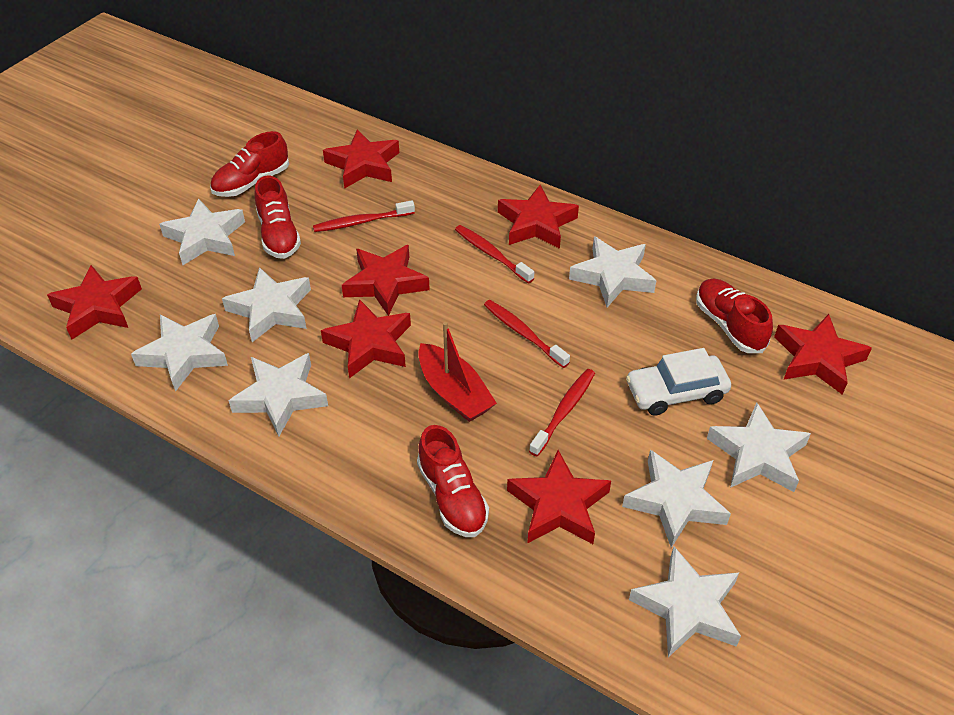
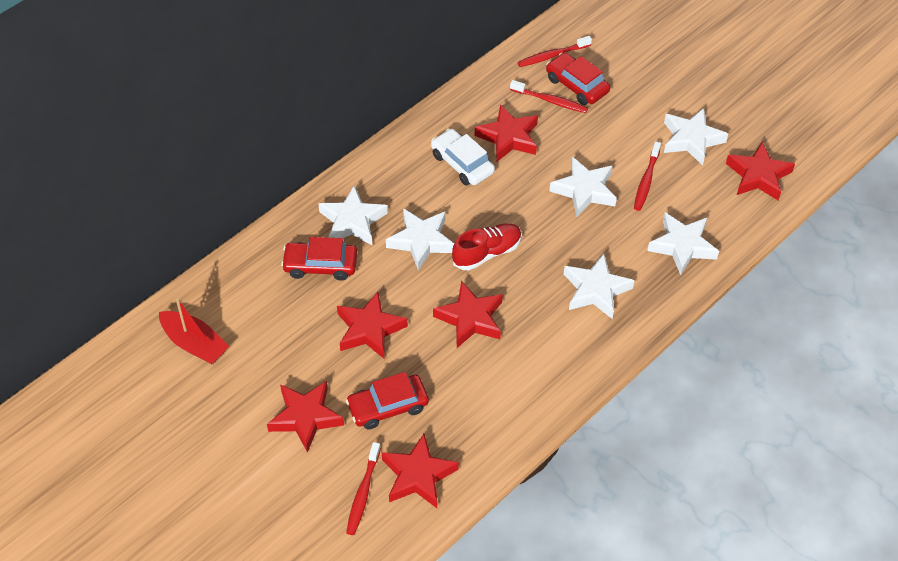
red car: none = 0 -> [281,237,357,281] [346,372,429,430] [546,53,610,105] = 3
red shoe: [210,131,289,197] [255,176,301,259] [417,425,489,537] [696,279,773,353] = 4 -> [452,223,522,270] = 1
red star: [47,265,142,339] [321,299,411,378] [323,129,399,189] [342,245,430,316] [498,185,579,249] [507,450,611,544] [774,314,872,395] = 7 -> [267,381,344,453] [337,292,408,359] [382,434,459,508] [433,281,503,348] [475,104,538,162] [726,141,795,201] = 6
white star: [131,314,228,392] [159,198,245,265] [222,267,311,342] [229,353,328,437] [569,236,657,307] [622,450,731,548] [629,546,741,657] [707,402,811,492] = 8 -> [318,185,387,245] [386,208,454,270] [550,157,617,217] [564,254,635,319] [647,213,719,275] [664,108,728,166] = 6

